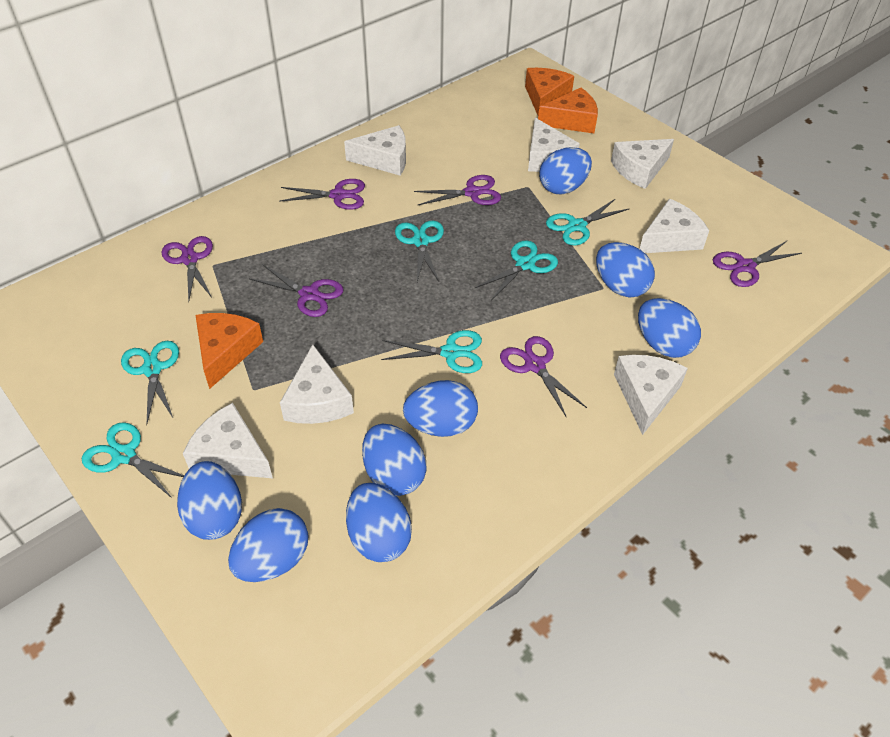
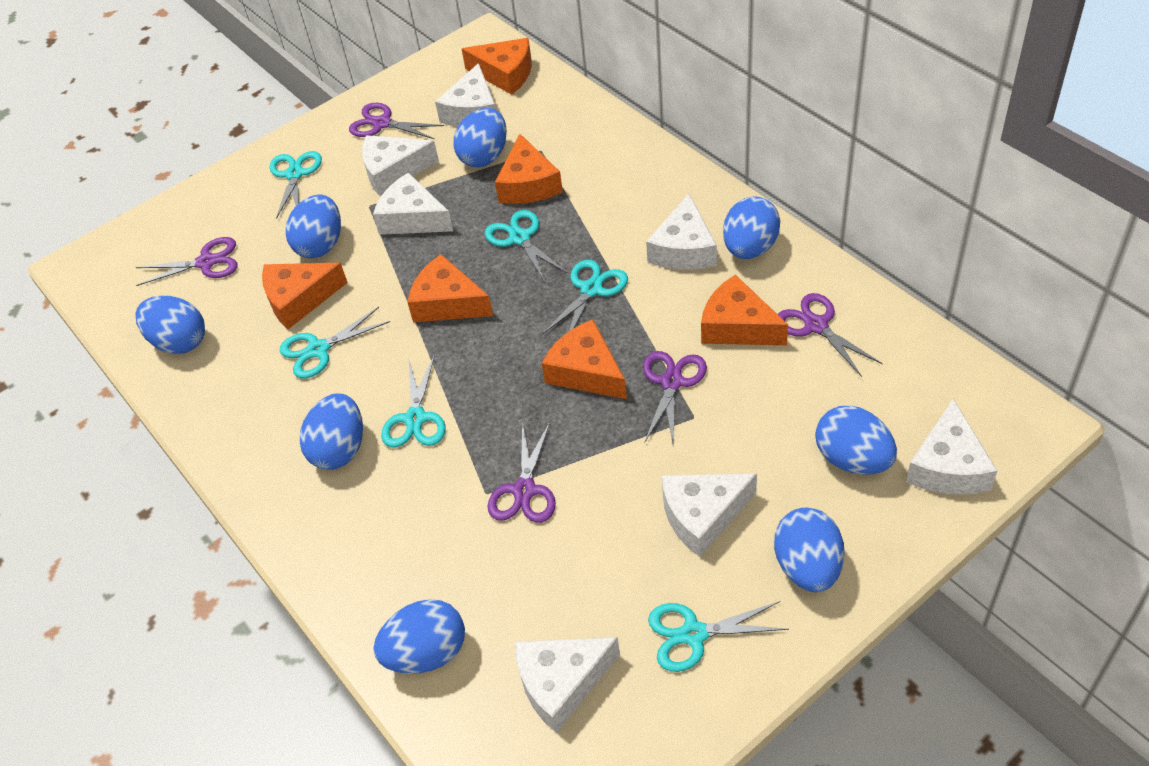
orange cheese: [195,313,263,389] [525,68,574,115] [538,88,598,133] = 3 -> [262,263,348,329] [407,254,493,322] [462,38,532,95] [495,134,563,204] [542,319,627,399] [701,275,788,345] = 6
purple scissors: [161,236,213,302] [250,264,343,317] [279,179,365,210] [414,175,501,205] [500,336,587,416] [713,241,802,287] = 6 -> [136,237,237,286] [349,103,444,139] [487,422,556,523] [643,351,707,443] [778,293,883,377] = 5

